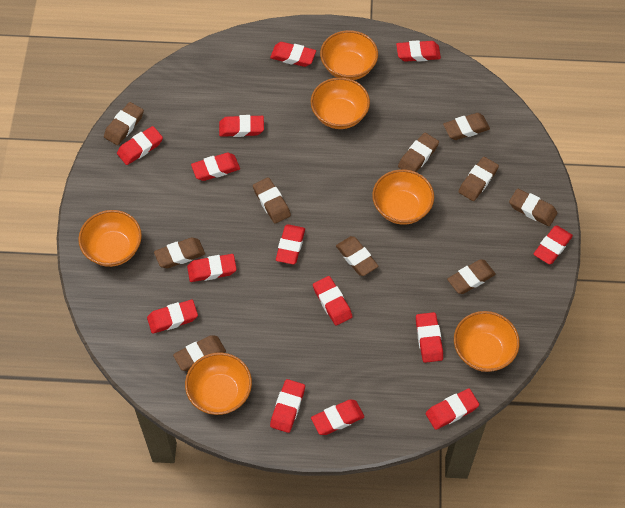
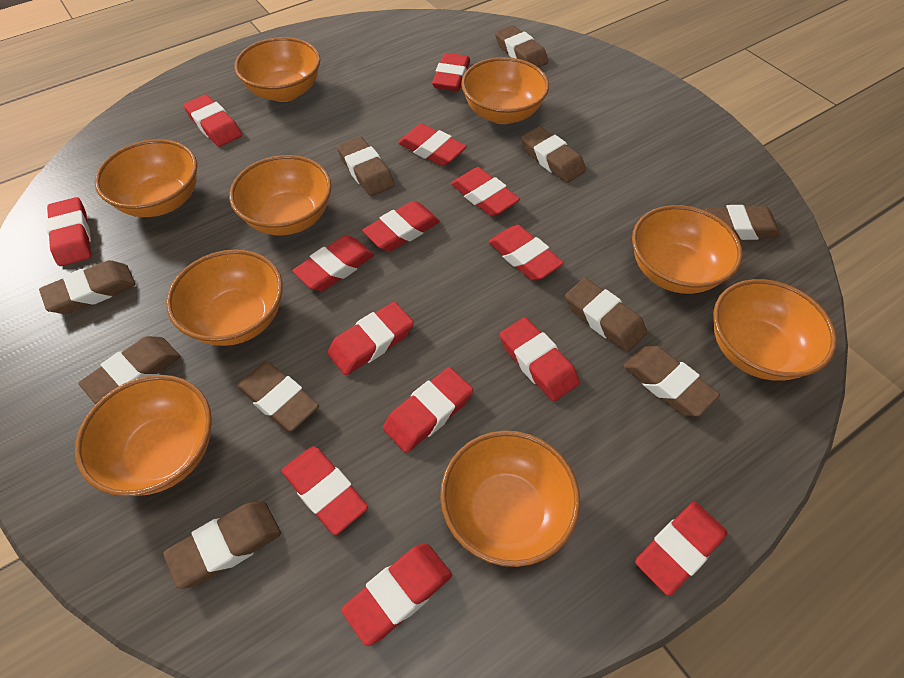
orange bowl: [78,210,142,267] [185,352,252,415] [311,77,370,129] [320,30,378,80] [372,169,434,225] [454,311,520,372] = 6 -> [75,375,212,497] [95,139,197,217] [166,249,283,346] [229,155,332,235] [234,37,320,102] [440,431,580,567] [461,57,549,124] [632,205,742,294] [713,279,837,381] = 9

